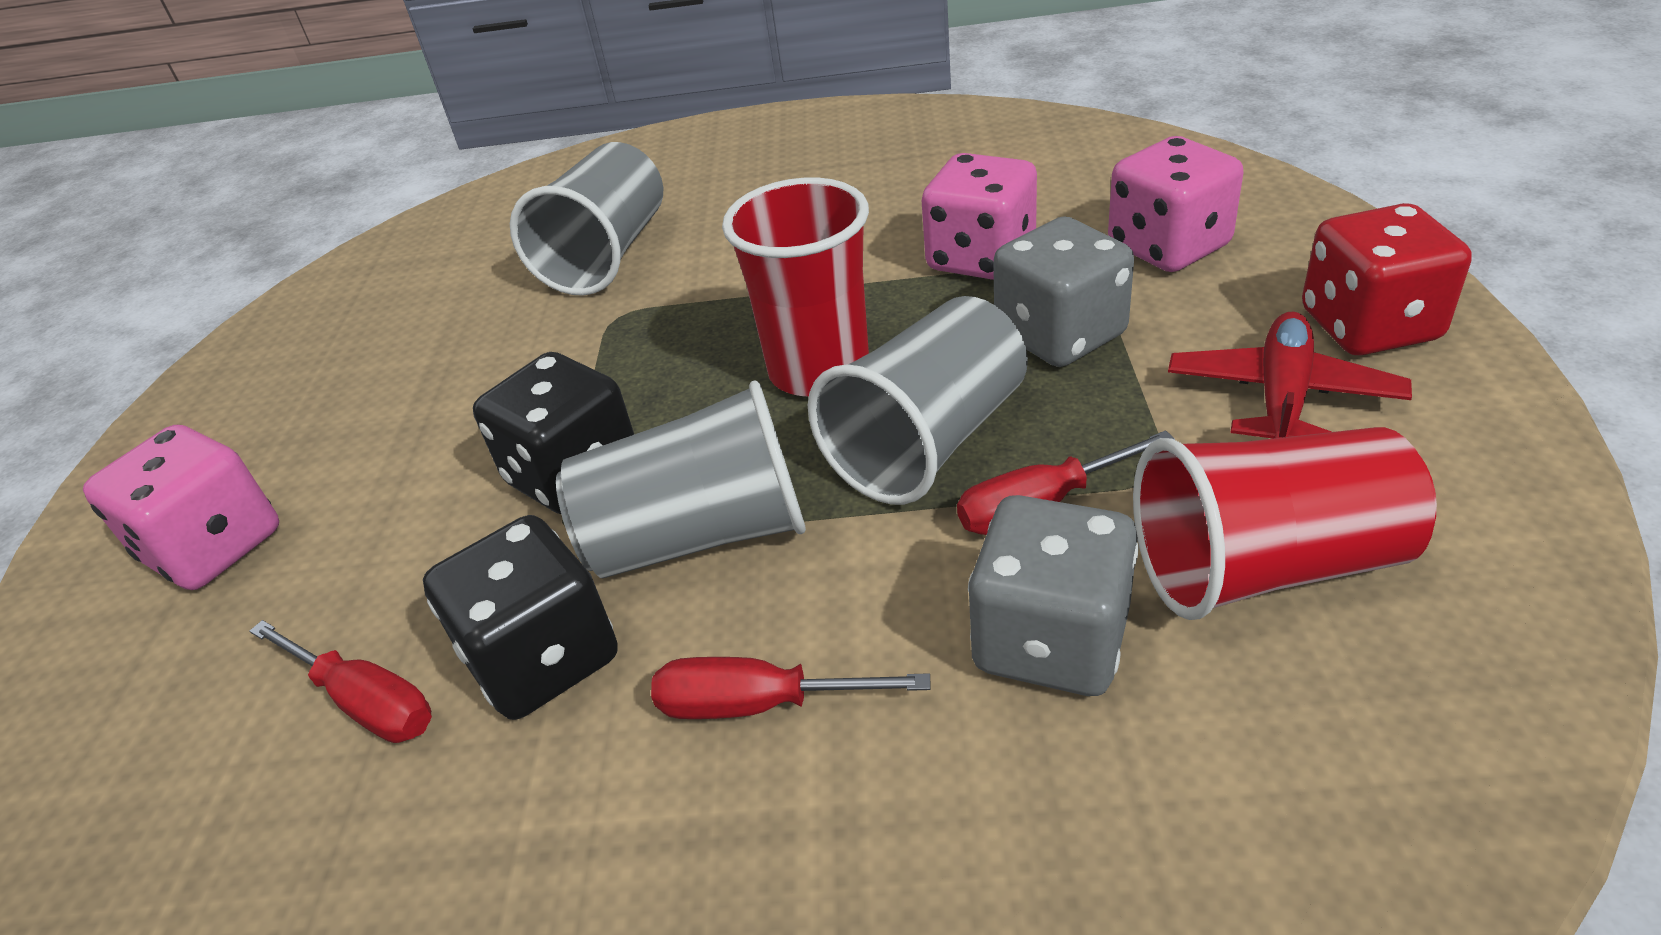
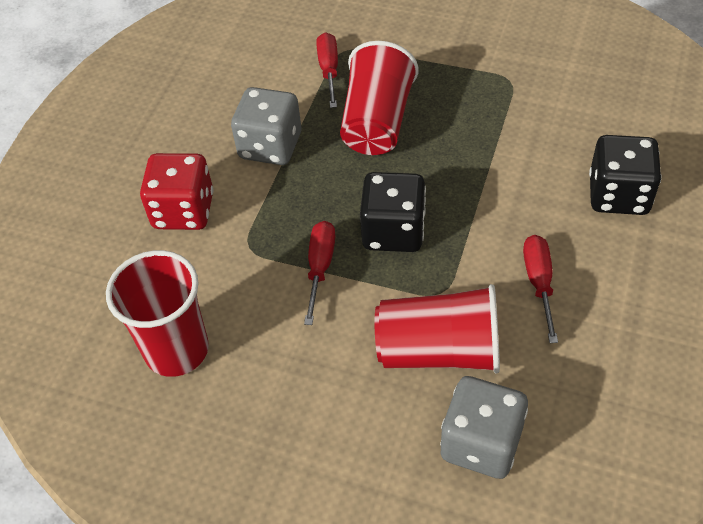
grey cup: [510,142,663,296] [556,381,806,578] [808,296,1028,505] = 3 -> none = 0
pink dice: [83,425,279,590] [921,153,1037,280] [1108,136,1243,272] = 3 -> none = 0
red cup: [722,178,869,397] [1133,427,1437,620] = 2 -> [106,250,209,377] [340,41,418,155] [375,284,500,374] = 3
red plane: [1168,312,1412,439] = 1 -> none = 0

